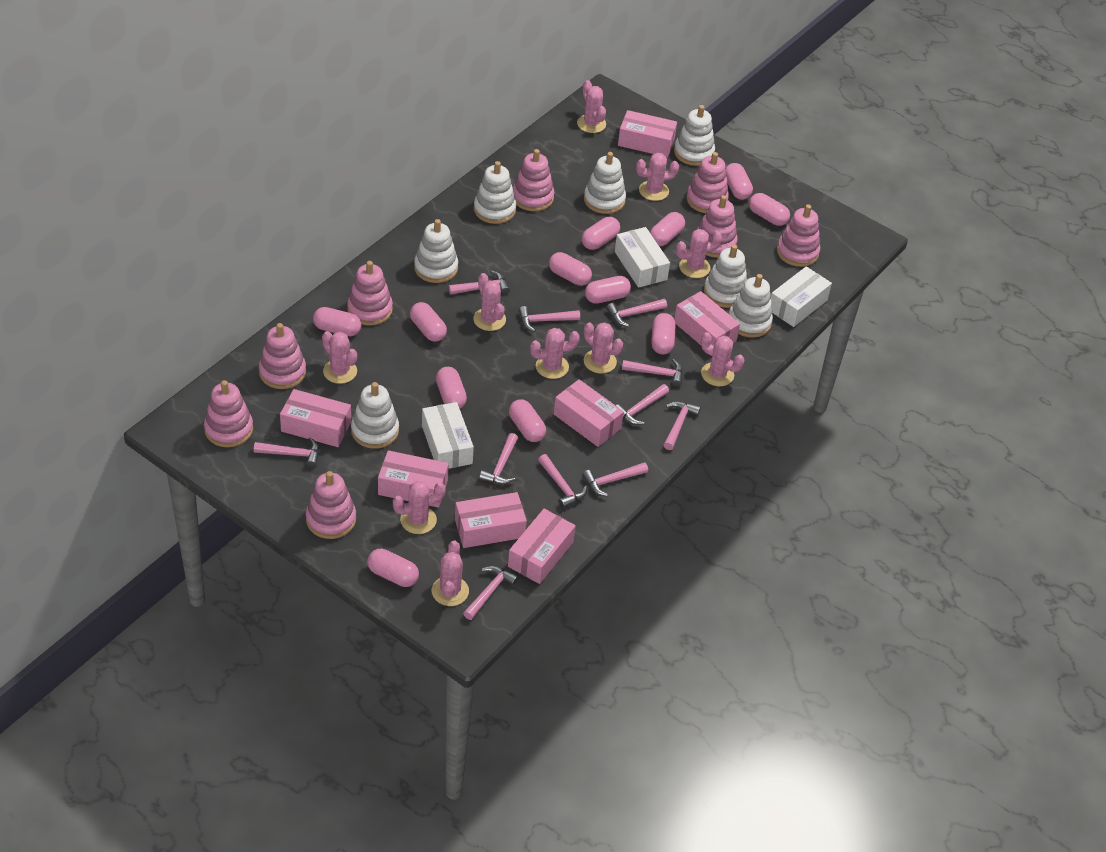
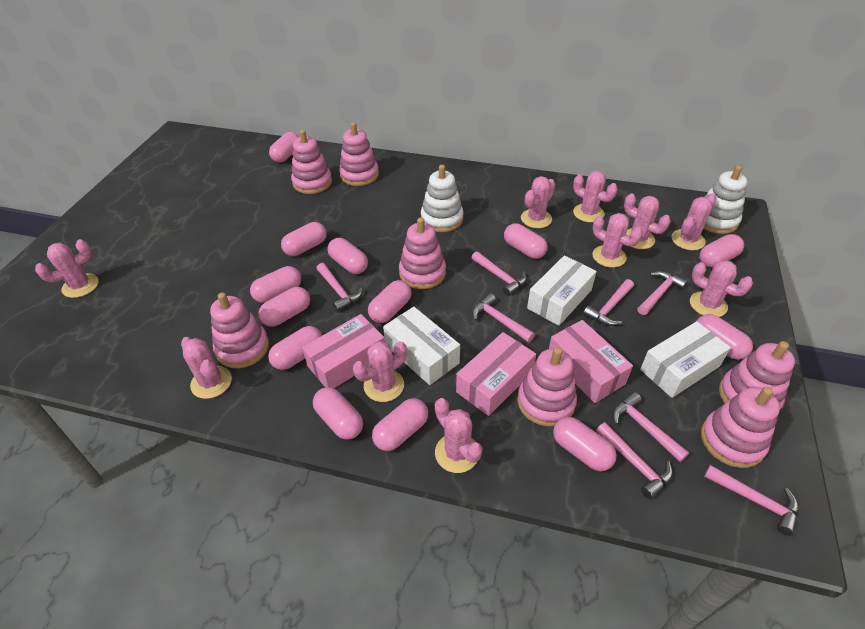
pink box: [280,389,351,447] [378,450,449,508] [455,492,527,548] [508,509,576,584] [554,379,624,447] [618,110,677,157] [674,291,740,345] = 7 -> [302,314,385,388] [456,332,536,416] [549,320,633,403] = 3
pink capsule: [313,307,361,336] [367,549,419,587] [410,302,447,342] [436,367,467,409] [509,399,546,442] [549,252,592,286] [582,217,620,250] [585,276,631,304] [650,212,685,246] [651,313,676,354] [725,163,753,200] [749,193,790,226] = 12 -> [250,266,301,303] [259,287,310,327] [268,326,322,370] [269,132,299,163] [281,222,327,256] [313,387,363,439] [327,238,368,274] [368,280,412,323] [372,398,428,451] [504,223,548,259] [553,417,617,471] [697,314,753,360] [699,234,744,268] = 13
pink hammer: [254,438,319,468] [448,270,510,295] [463,566,518,620] [479,433,518,485] [519,306,580,332] [538,454,587,509] [582,462,648,496] [606,299,667,327] [616,384,669,425] [622,359,683,387] [664,401,701,450] = 11 -> [316,263,363,311] [471,251,527,296] [472,293,535,342] [583,279,634,326] [596,422,673,499] [613,392,689,462] [637,271,688,315] [704,465,799,536] = 8
pink stacking toy: [204,380,253,447] [259,323,306,389] [306,471,356,539] [347,261,393,326] [513,149,554,211] [687,152,729,213] [697,195,738,258] [777,204,820,267] = 8 -> [210,292,269,368] [291,130,332,194] [339,122,379,186] [399,218,446,289] [517,347,577,427] [701,387,780,468] [719,341,795,409] = 7
white stacking toy: [351,382,399,449] [414,219,458,283] [474,161,516,224] [584,152,626,214] [674,105,715,166] [704,245,747,308] [729,274,773,338] = 7 -> [421,165,464,232] [703,165,747,234] = 2

